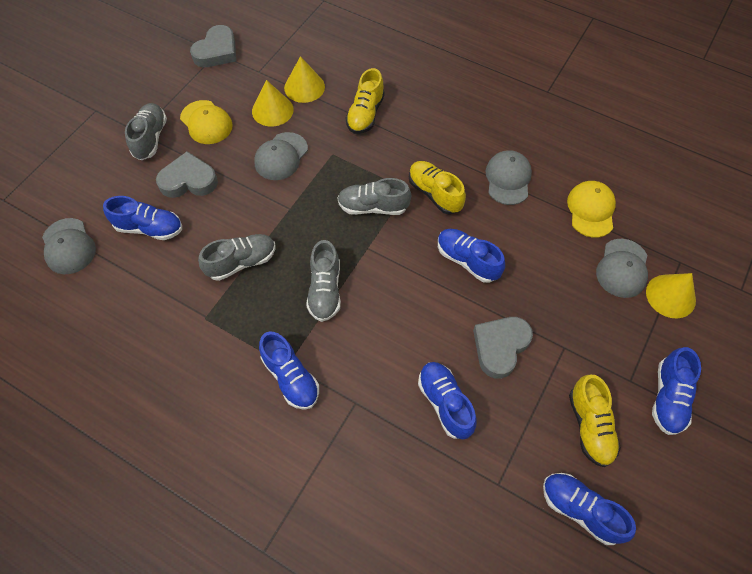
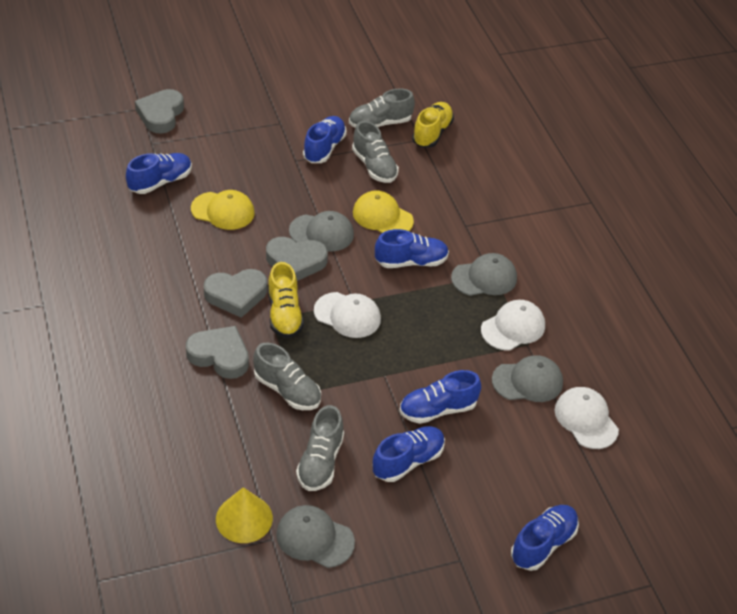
grey heart: [156,151,218,198] [190,25,236,67] [473,317,533,379] = 3 -> [135,89,184,134] [186,326,249,379] [204,269,267,318] [266,237,328,281] = 4
white cap: none = 0 -> [314,292,381,338] [481,300,545,351] [555,387,619,449] = 3
yellow cone: [252,80,294,127] [284,56,325,103] [646,273,696,318] = 3 -> [216,487,273,543] = 1
yellow shoe: [346,68,385,134] [409,161,466,214] [569,375,621,467] = 3 -> [268,262,304,338] [412,102,454,148] = 2

